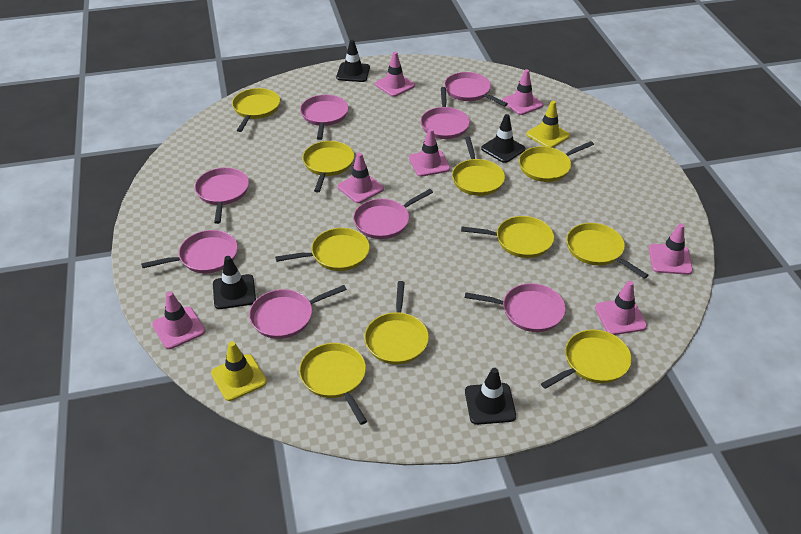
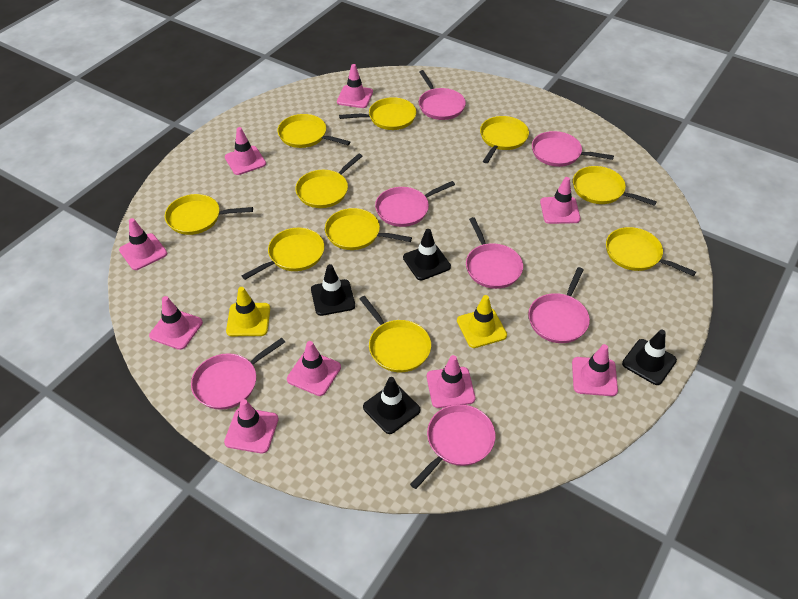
pink pan: [141,230,238,273] [195,167,249,224] [249,285,347,339] [300,95,349,140] [353,189,433,239] [421,87,470,139] [444,72,508,106] [465,283,566,332] = 8 -> [191,338,285,410] [375,181,455,227] [410,404,495,489] [419,70,466,120] [466,217,523,289] [528,267,590,343] [532,131,614,167] = 7
pink traffic cone: [152,292,205,349] [338,153,384,203] [375,52,415,97] [409,128,450,176] [502,69,544,115] [595,281,647,335] [649,224,693,275] = 7 -> [119,218,167,270] [149,296,203,350] [224,399,279,454] [225,127,266,175] [287,341,341,396] [337,64,373,108] [427,355,475,408] [540,177,581,224] [572,344,618,396] = 9

